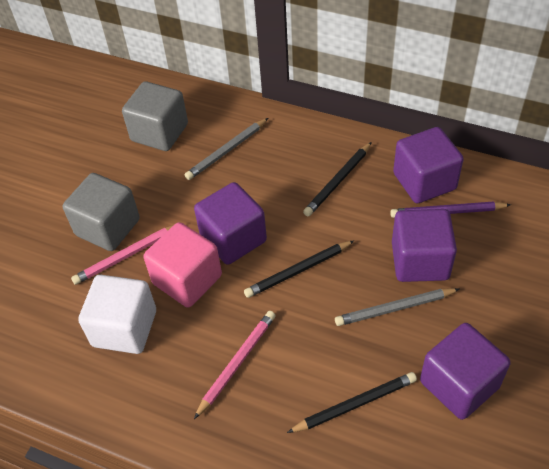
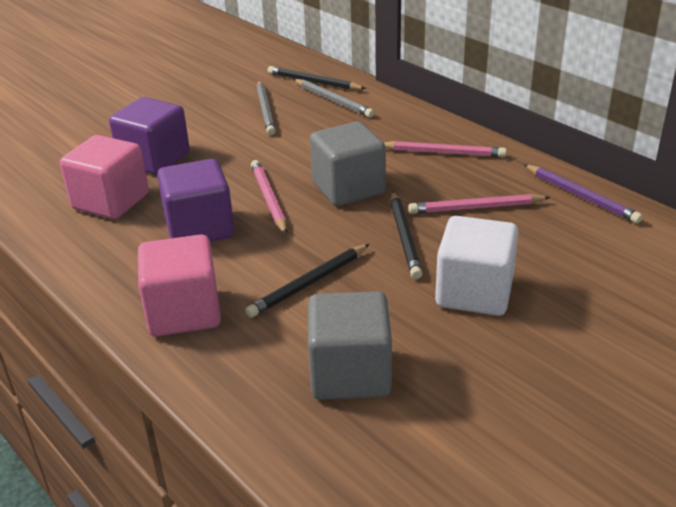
pink cube: [144,222,222,308] = 1 -> [60,135,149,219] [138,234,221,336] = 2
pink pencil: [71,225,173,285] [194,311,276,419] = 2 -> [251,160,287,234] [384,141,507,157] [408,194,551,214] = 3
purple cube: [194,182,267,265] [392,209,457,282] [393,127,464,203] [420,323,510,420] = 4 -> [109,97,190,175] [157,159,234,242] = 2

